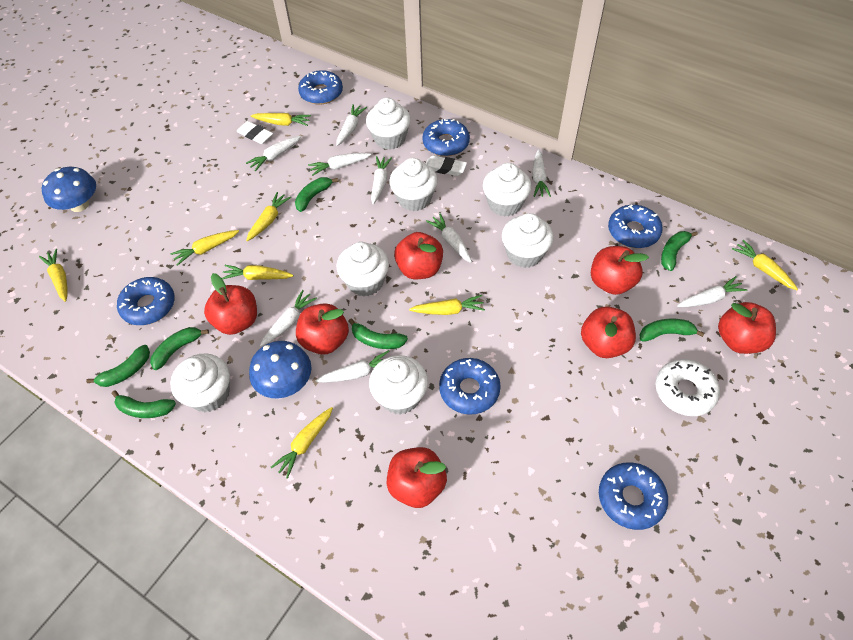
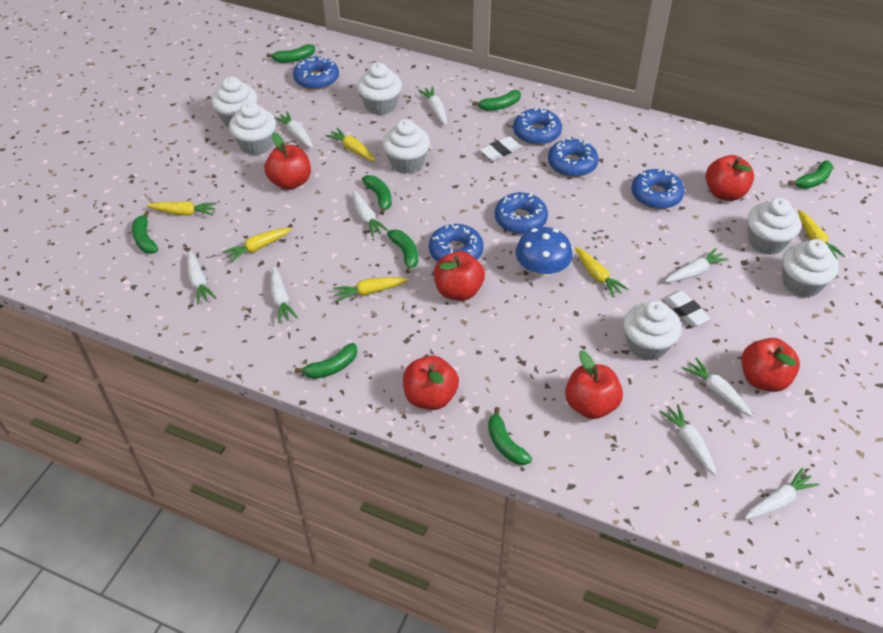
blue mushroom: [42,167,96,212] [249,341,311,398] = 2 -> [515,227,573,277] = 1
green banana: [86,345,150,387] [112,391,176,418] [150,327,209,370] [295,177,338,212] [349,318,408,349] [639,319,705,342] [661,231,698,271] = 7 -> [132,211,158,254] [267,44,315,63] [295,343,357,379] [362,175,392,215] [387,230,418,274] [472,90,521,111] [488,407,532,465] [788,160,833,189] = 8
red apple: [204,273,257,335] [296,303,349,355] [387,447,447,508] [394,232,443,279] [581,306,636,358] [591,246,649,295] [718,302,776,354] = 7 -> [265,133,311,190] [403,355,459,410] [434,251,485,301] [565,350,623,419] [706,155,754,201] [741,338,800,392] = 6
white donut: [656,359,720,416] = 1 -> none = 0
yellow carrot: [39,249,67,302] [170,230,239,266] [222,265,293,280] [246,192,291,241] [251,113,311,126] [271,407,333,479] [409,295,485,315] [732,240,798,290] = 8 -> [147,201,217,216] [223,228,292,263] [325,128,376,161] [333,277,409,302] [575,247,628,298] [798,210,845,259] = 6

